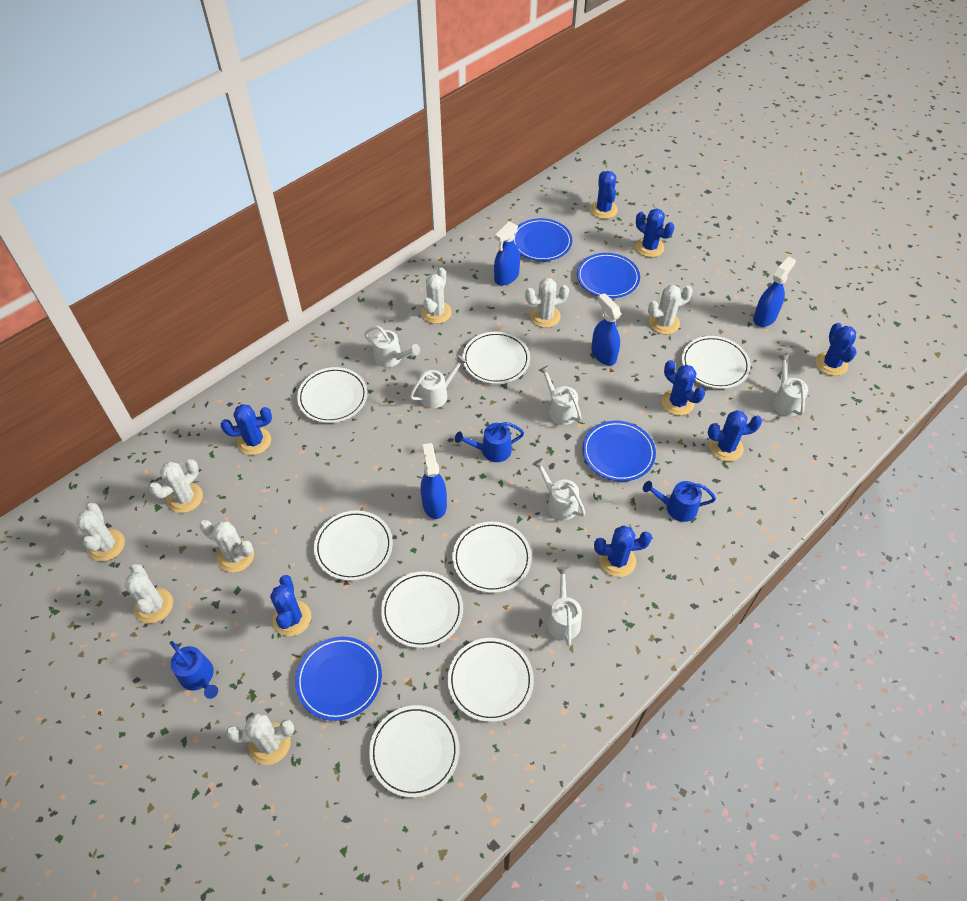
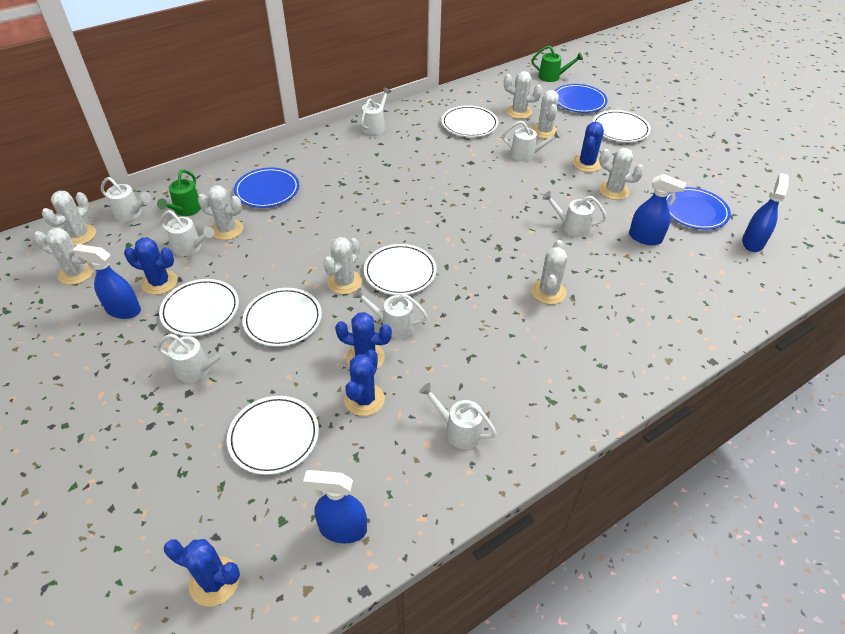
blue cactus: [221,404,272,455] [270,575,311,636] [590,171,618,219] [594,525,652,577] [636,208,674,257] [662,360,705,416] [708,410,762,461] [816,323,856,376] = 8 -> [124,237,178,295] [164,539,240,607] [335,312,392,369] [344,350,385,416] [573,122,604,172] = 5
blue plate: [295,637,382,721] [513,218,572,261] [577,253,640,298] [582,421,656,481] = 4 -> [234,168,299,208] [554,84,608,113] [667,187,731,230] = 3
blue watering can: [170,641,218,699] [455,422,524,462] [643,481,716,522] = 3 -> none = 0
green watering can: none = 0 -> [157,169,201,216] [532,45,583,82] = 2
white plate: [297,367,367,423] [314,510,393,581] [369,705,459,797] [381,571,463,648] [448,638,534,722] [452,522,532,593] [462,331,530,384] [682,336,751,389] = 8 -> [159,279,239,336] [227,396,319,475] [242,288,322,347] [364,244,437,295] [441,105,498,137] [593,110,651,142] = 6
white watering can: [364,326,420,367] [410,355,467,408] [532,459,586,520] [539,366,582,425] [547,566,582,646] [773,355,808,416] = 6 -> [101,177,151,222] [157,334,230,383] [160,210,214,256] [353,288,428,339] [361,87,391,135] [419,383,497,449] [502,121,562,161] [542,191,607,237] = 8

